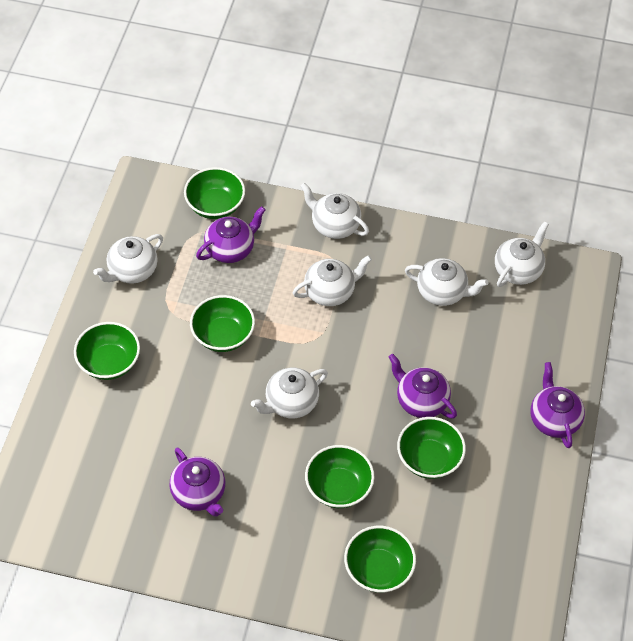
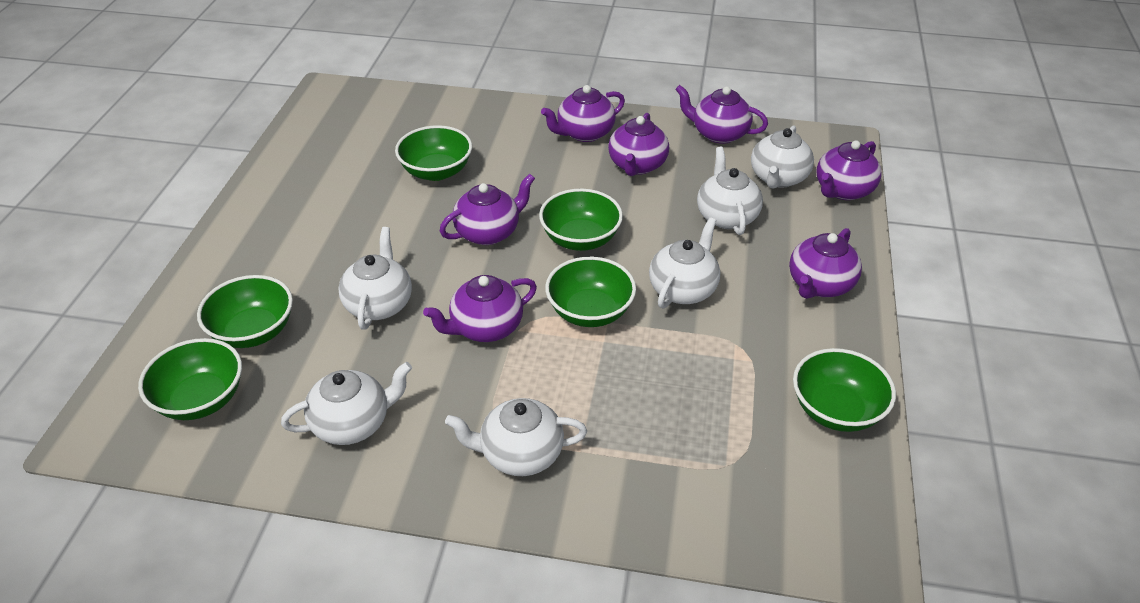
purple teapot: [169,448,225,517] [196,206,266,263] [389,354,457,419] [530,362,585,448] = 4 -> [423,275,537,342] [440,174,535,245] [541,85,625,142] [608,113,669,176] [675,85,768,144] [789,228,862,299] [817,140,882,200] = 7

